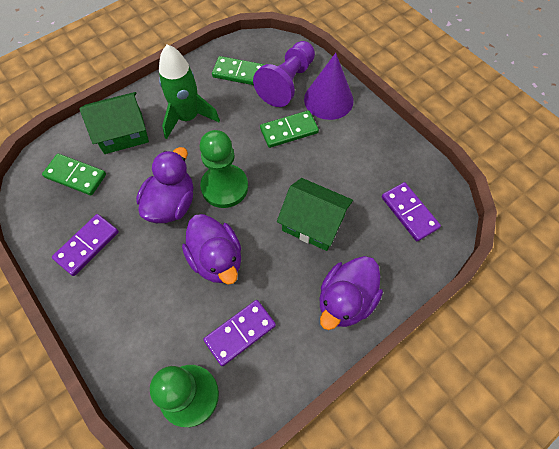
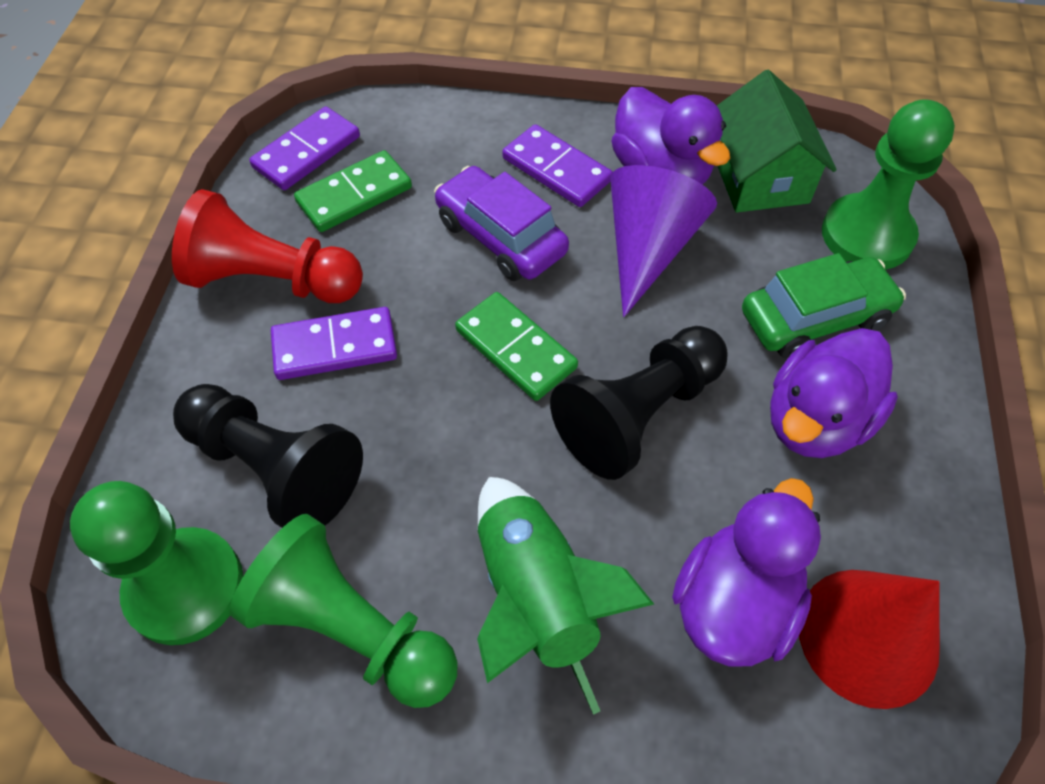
black pawn: none = 0 -> [173,384,363,528] [550,326,727,480] = 2
green car: none = 0 -> [742,253,906,359] = 1
green domino: [42,154,106,196] [212,56,265,85] [260,110,319,148] = 3 -> [294,150,412,232] [455,292,578,401] = 2
green house: [79,92,149,154] [277,178,353,251] = 2 -> [717,70,837,213] = 1
green pawn: [150,365,219,427] [200,130,248,208] = 2 -> [70,481,243,645] [230,514,458,708] [822,99,955,270] = 3
purple car: none = 0 -> [434,166,569,281] = 1
purple pawn: [253,41,315,107] = 1 -> none = 0
red cone: none = 0 -> [799,570,940,709] = 1
red pawn: none = 0 -> [172,189,363,303] = 1

